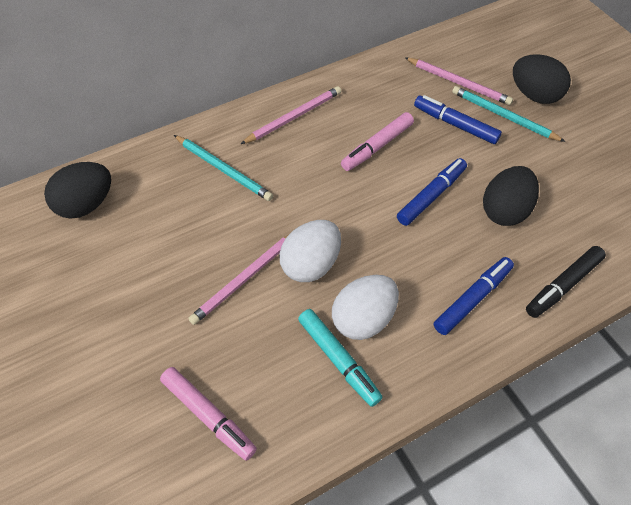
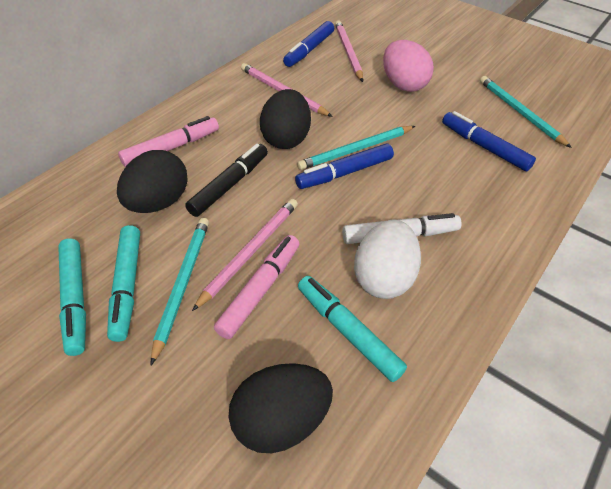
pink egg: none = 0 -> [383,40,434,92] = 1
turquoise marker: [298,309,383,407] = 1 -> [58,238,86,356] [107,225,140,342] [298,276,407,382] = 3
turquoise pencil: [174,135,273,201] [452,86,565,142] = 2 -> [151,218,209,365] [297,126,415,170] [480,76,572,148] = 3
white egg: [279,220,341,282] [332,275,399,340] = 2 -> [354,220,421,299] = 1
white marker: none = 0 -> [342,213,461,244] = 1

